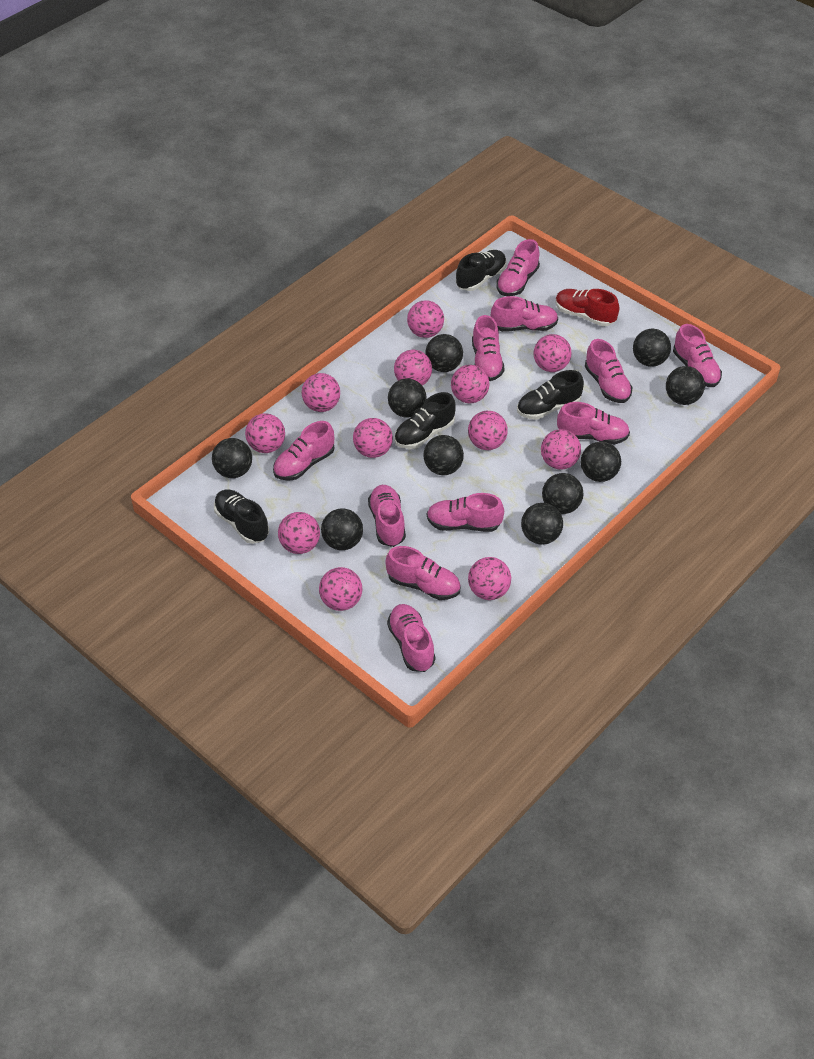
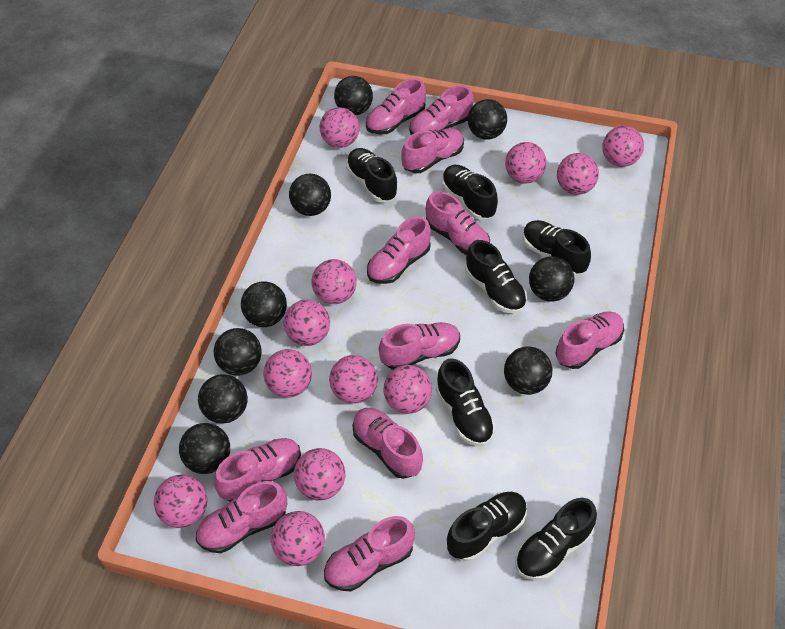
black ball: [212,438,252,478] [321,508,363,550] [388,378,427,418] [423,435,464,475] [425,334,463,372] [521,503,563,545] [542,473,583,514] [581,441,621,482] [633,329,671,367] [666,366,705,405] = 10 -> [179,423,230,474] [198,374,248,423] [214,328,262,376] [241,281,287,327] [289,174,331,216] [334,76,373,115] [468,99,507,140] [504,347,553,395] [529,256,574,302] = 9
black shoe: [214,489,269,544] [394,392,456,449] [456,250,507,291] [517,370,584,420] = 4 -> [346,148,398,202] [436,358,495,446] [442,165,498,220] [447,492,527,562] [466,240,527,314] [515,498,597,581] [523,220,591,276] = 7
red shoe: [555,289,619,326] = 1 -> none = 0

